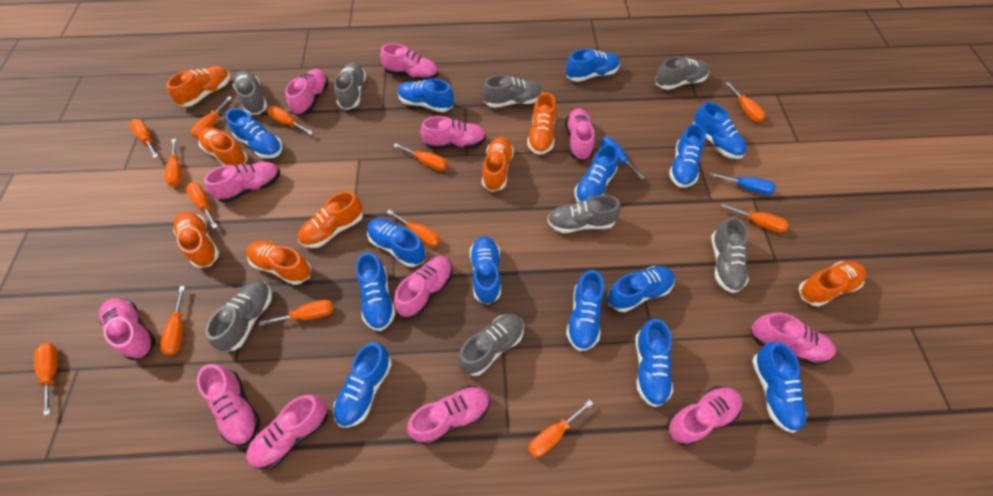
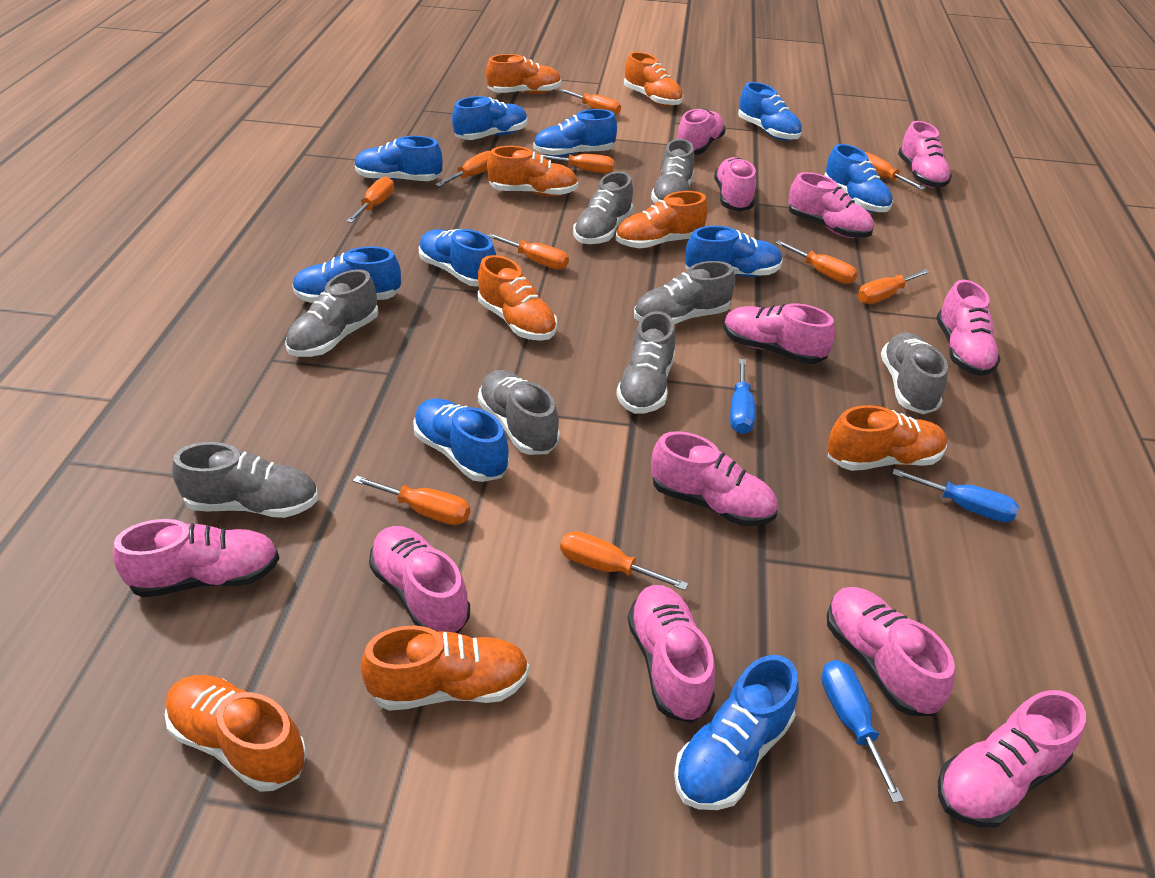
blue screwdriver: [600,137,645,179] [710,173,776,195] = 2 -> [730,359,755,434] [821,660,904,803] [892,469,1019,522] = 3
blue shoe: [225,108,283,159] [333,342,392,428] [356,252,396,331] [367,218,426,267] [397,79,454,112] [470,236,501,304] [566,49,620,82] [566,270,604,351] [574,144,619,202] [608,266,675,312] [635,319,673,407] [669,124,706,187] [693,102,747,159] [752,342,807,433] = 14 -> [292,246,401,303] [354,136,442,181] [413,398,509,482] [419,229,496,286] [452,96,528,140] [533,109,617,157] [674,655,799,810] [685,226,783,277] [738,82,802,141] [824,144,893,213] = 10
orange screwdriver: [34,343,58,416] [129,119,158,158] [160,286,185,355] [165,138,182,187] [186,182,218,229] [191,96,232,139] [259,300,334,326] [267,106,313,135] [386,210,441,247] [394,143,448,171] [528,400,593,457] [721,203,789,233] [725,82,766,122] = 13 -> [346,176,394,223] [353,475,470,525] [435,151,491,187] [487,233,569,270] [538,154,615,173] [559,89,621,116] [560,531,688,591] [775,240,857,284] [858,269,930,304] [865,152,925,190] = 10

